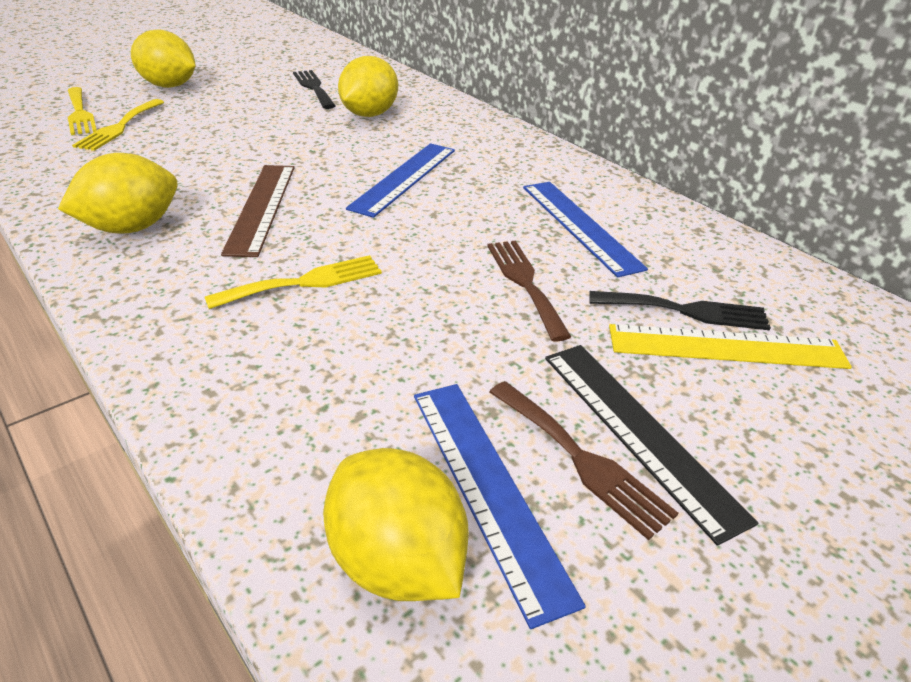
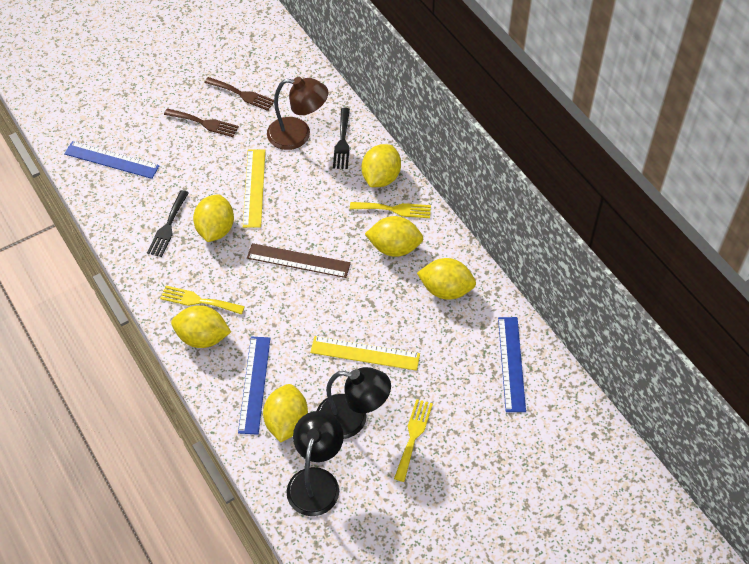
black lamp: none = 0 -> [286,411,344,516] [317,367,391,439] = 2
black ruler: [545,345,758,546] = 1 -> none = 0
brown lamp: none = 0 -> [267,77,328,150] = 1
yellow lemon: [58,153,178,233] [131,29,196,88] [323,448,469,601] [338,56,398,117] = 4 -> [171,305,231,348] [193,194,234,242] [263,384,308,443] [362,144,401,187] [365,216,423,257] [417,258,476,300] = 6
yellow ruler: [609,324,852,369] = 1 -> [243,149,265,228] [310,336,420,371] = 2

